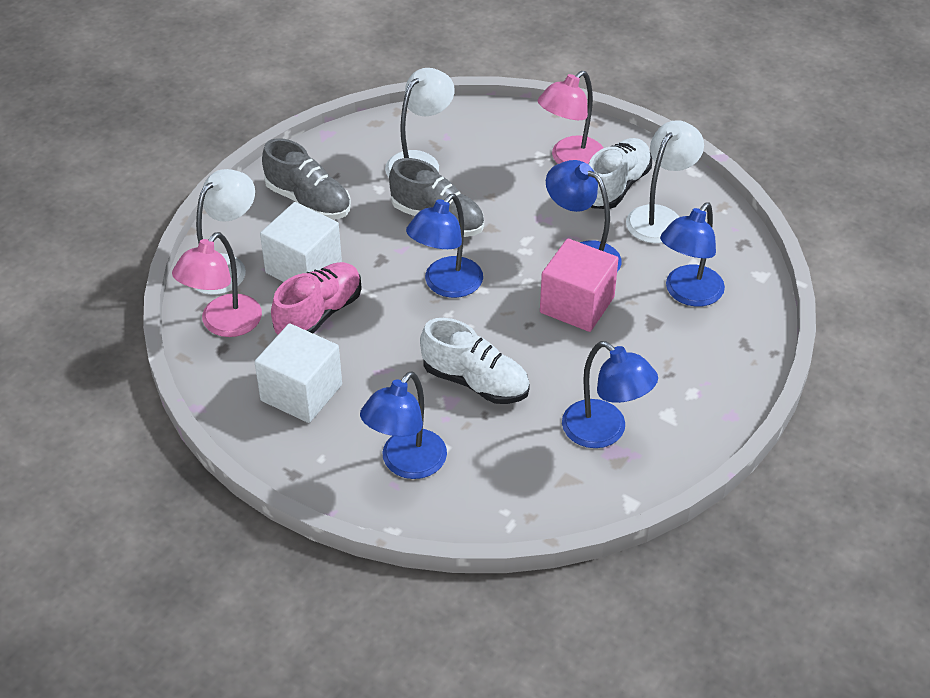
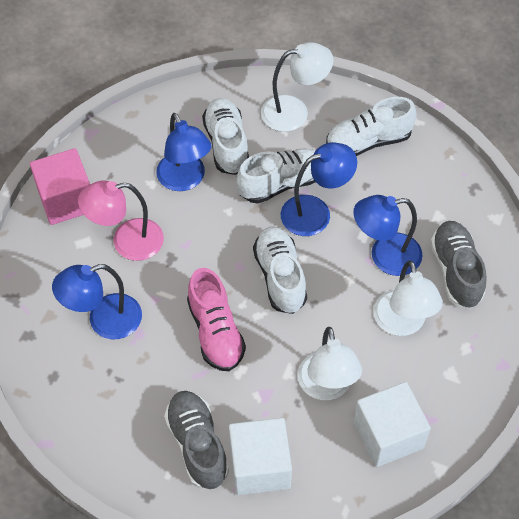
blue lamp: [360,371,447,479] [406,194,483,298] [546,160,622,272] [562,341,658,448] [660,202,725,307] = 5 -> [52,264,142,339] [156,113,212,191] [281,142,357,236] [353,195,423,276] = 4
pink lamp: [172,232,262,337] [538,71,604,164] = 2 -> [78,181,164,261] = 1
white shoe: [420,318,530,404] [589,138,652,209] = 2 -> [202,98,249,175] [236,148,316,203] [253,227,307,314] [326,97,417,156] = 4

